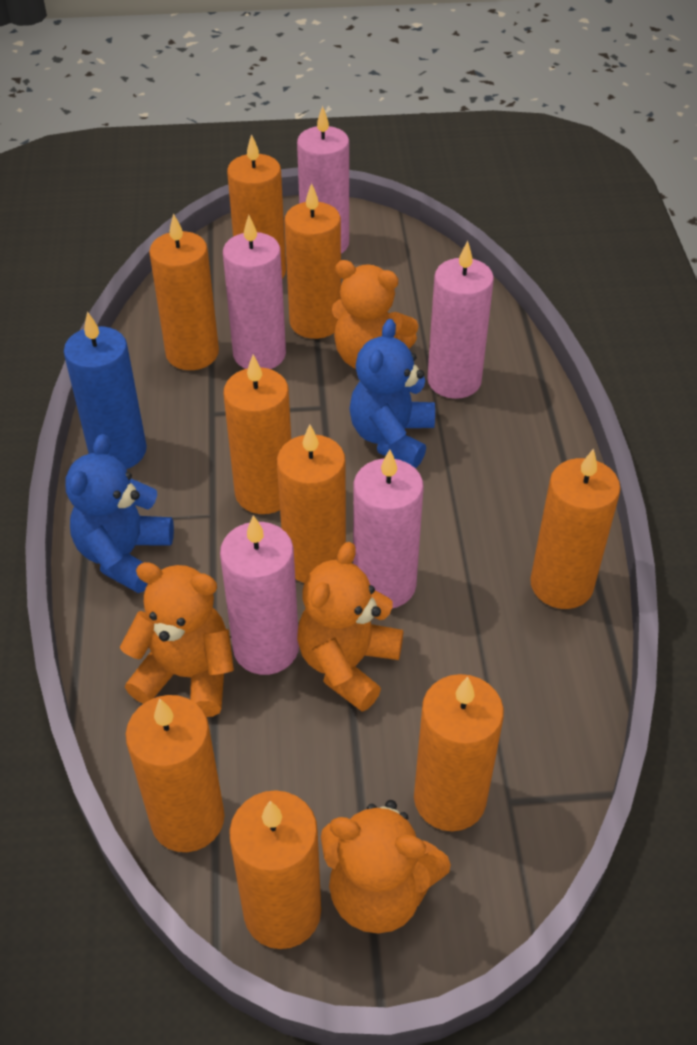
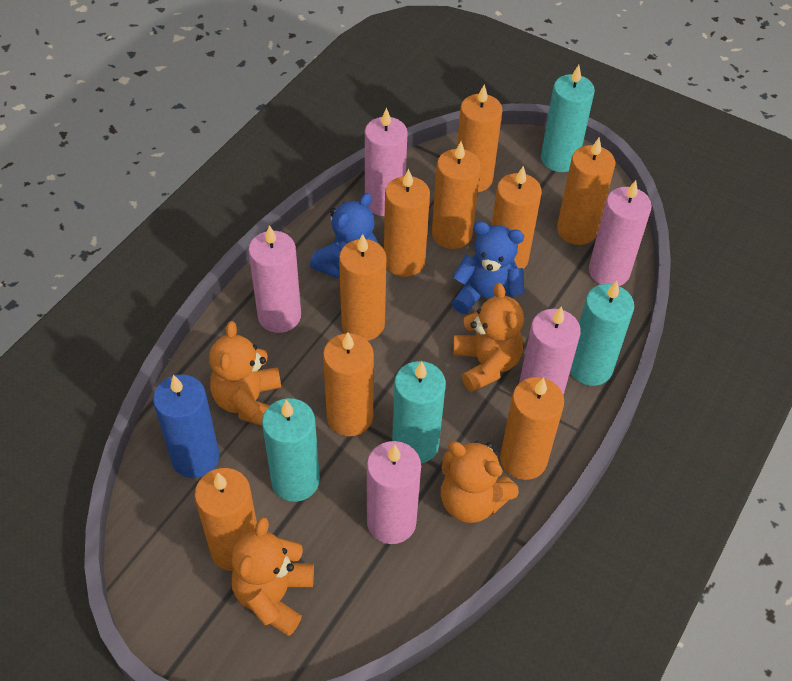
turquoise candle: none = 0 -> [262,398,320,502] [392,361,446,464] [541,65,595,172] [570,281,634,386] = 4

